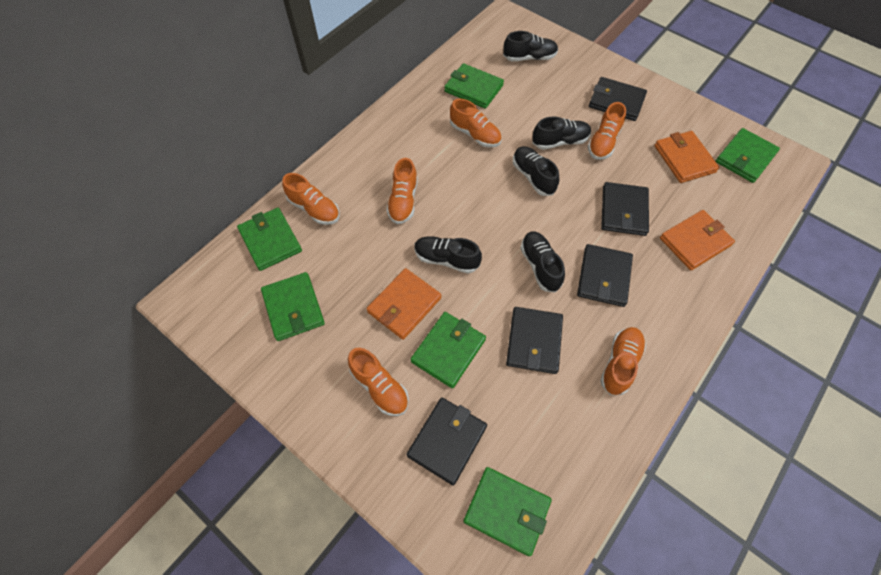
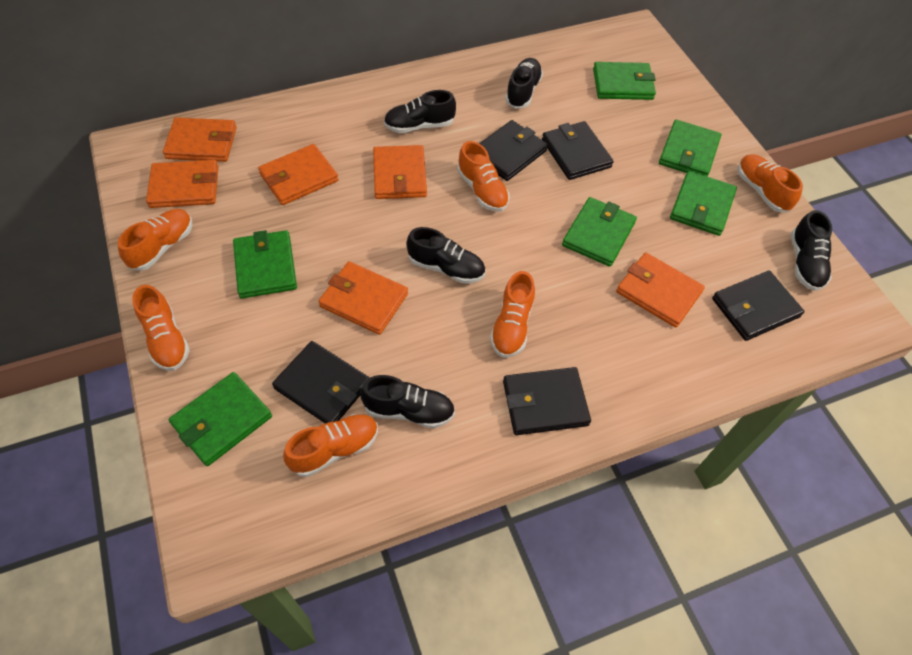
orange wallet: [367,268,441,340] [654,131,719,183] [660,210,735,270] = 3 -> [146,160,219,208] [163,117,236,162] [258,144,339,205] [318,261,408,335] [373,145,427,199] [616,253,705,328] = 6

